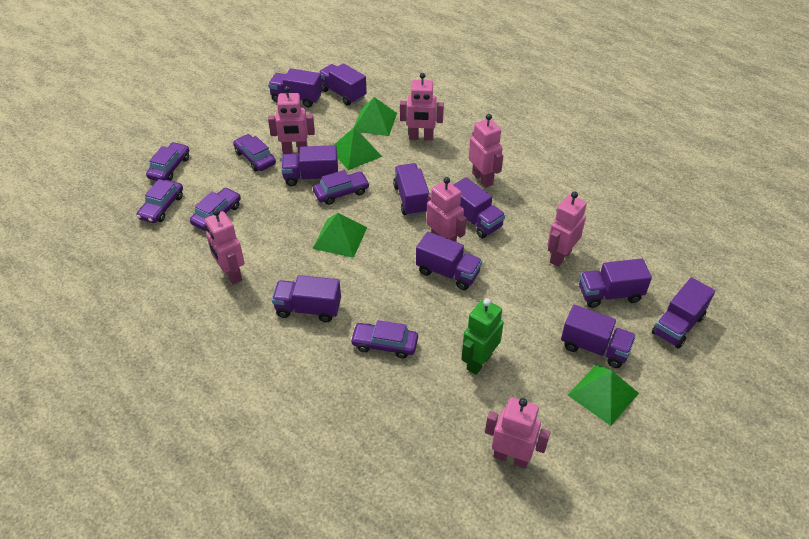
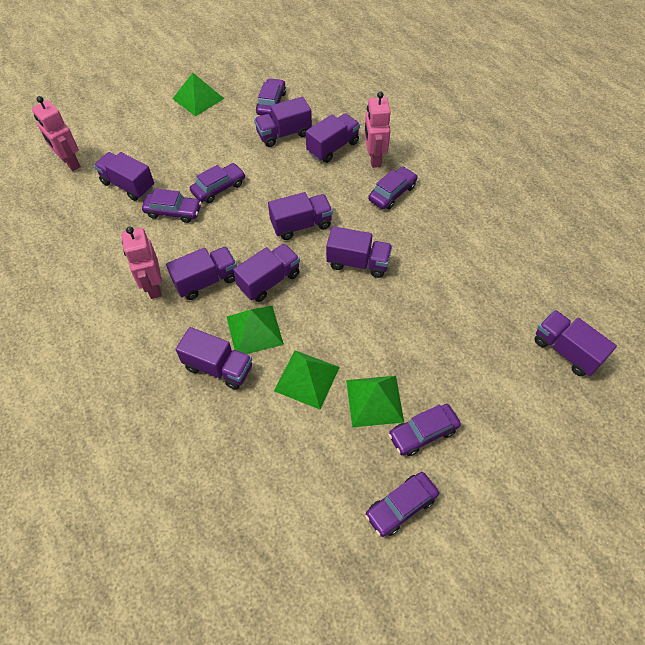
green robot: [461,299,504,375] = 1 -> none = 0
pink robot: [205,209,245,285] [268,86,315,154] [400,73,444,141] [426,177,467,242] [469,114,503,188] [485,397,550,469] [547,192,587,267] = 7 -> [32,96,81,171] [121,226,162,299] [364,92,391,168] = 3
purple truck: [268,68,322,107] [272,275,341,322] [281,145,338,186] [318,63,367,106] [393,163,429,216] [416,232,482,290] [453,177,505,238] [561,305,636,368] [579,258,652,308] [652,277,715,349] = 10 -> [94,152,154,201] [166,246,237,300] [176,327,252,390] [233,243,300,302] [254,97,312,147] [268,192,333,240] [306,113,360,163] [326,226,392,278] [534,310,617,376] = 9

